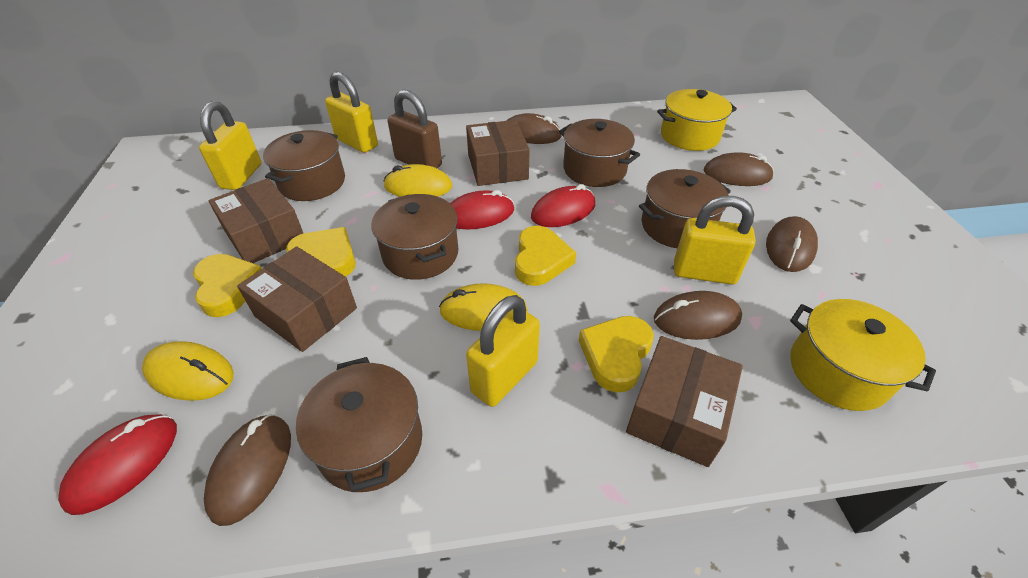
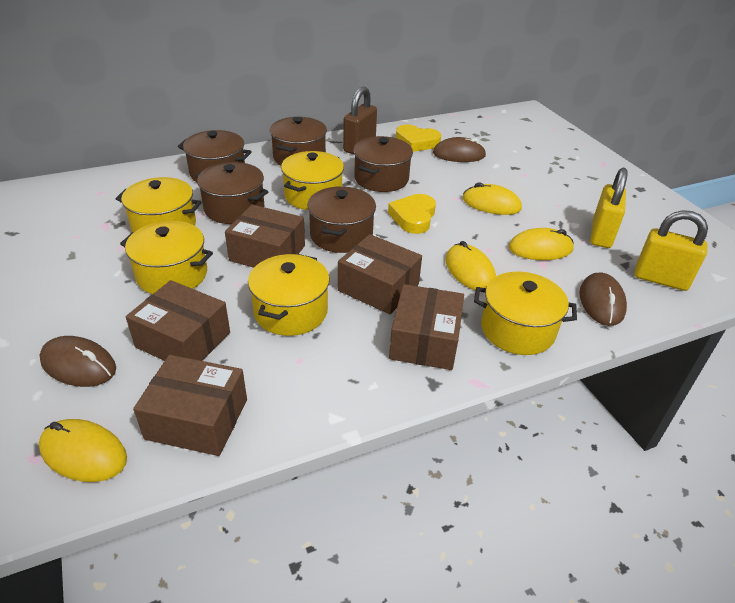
brown box: [208,178,303,263] [237,246,357,352] [466,120,530,186] [626,336,743,467] = 4 -> [126,280,230,361] [133,355,247,456] [225,204,305,268] [338,234,422,314] [389,284,464,370] = 5
brown mouse: [204,414,291,526] [507,113,562,144] [654,291,742,340] [703,152,774,186] [766,216,818,272] = 5 -> [40,336,116,387] [433,137,486,162] [579,273,627,326] = 3
red mouse: [58,414,177,515] [450,190,514,229] [531,184,595,227] = 3 -> none = 0
yellow heart: [193,254,262,317] [286,227,356,277] [515,226,576,286] [579,316,654,392] = 4 -> [388,194,436,234] [396,124,441,152] = 2
yellow mouse: [142,341,234,401] [383,164,452,197] [439,283,528,331] = 3 -> [39,419,127,482] [445,241,496,290] [463,182,522,215] [509,228,574,260] = 4
yellow padlock: [199,101,262,190] [325,72,378,153] [466,295,540,407] [674,196,756,285] = 4 -> [590,168,628,248] [635,210,708,291] = 2
yellow pot: [657,89,737,151] [790,299,936,411] = 2 -> [116,177,202,232] [120,221,213,294] [248,254,330,336] [281,151,344,210] [474,272,577,355] = 5

